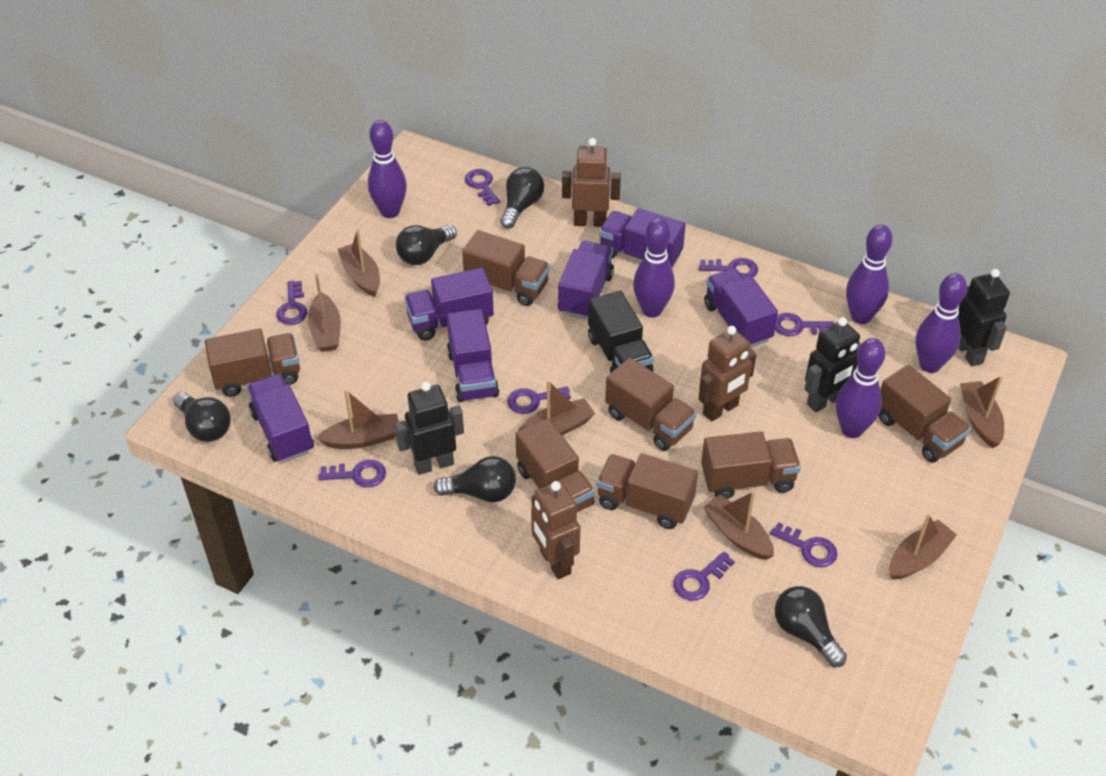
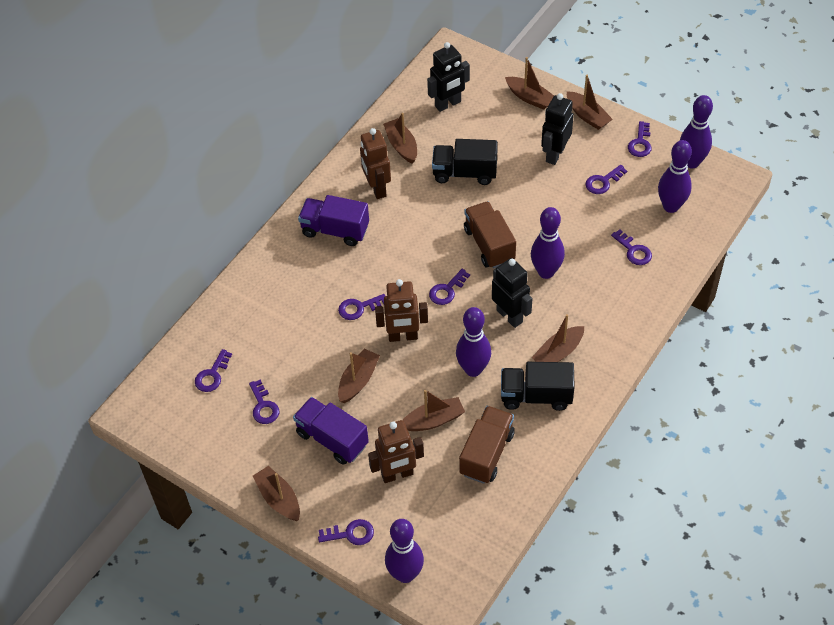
black light bulb: [173,392,231,442] [396,225,457,265] [433,456,516,502] [500,167,544,228] [775,586,847,667] = 5 -> none = 0
black truck: [588,290,654,373] = 1 -> [432,139,498,185] [501,362,575,411] = 2
brown truck: [205,329,300,397] [462,230,550,306] [515,418,595,512] [597,453,698,529] [605,358,697,451] [701,431,801,499] [878,365,971,463] = 7 -> [459,406,515,484] [464,201,516,268] = 2
purple truck: [247,374,314,462] [404,268,494,341] [447,309,499,402] [558,241,614,319] [599,208,686,268] [704,268,778,348] = 6 -> [293,397,369,465] [298,195,369,246] = 2

